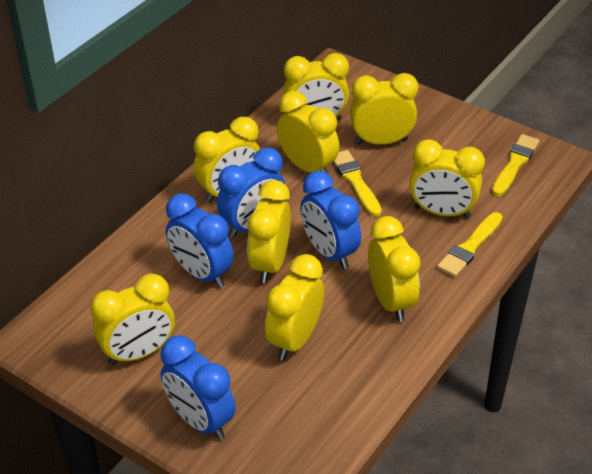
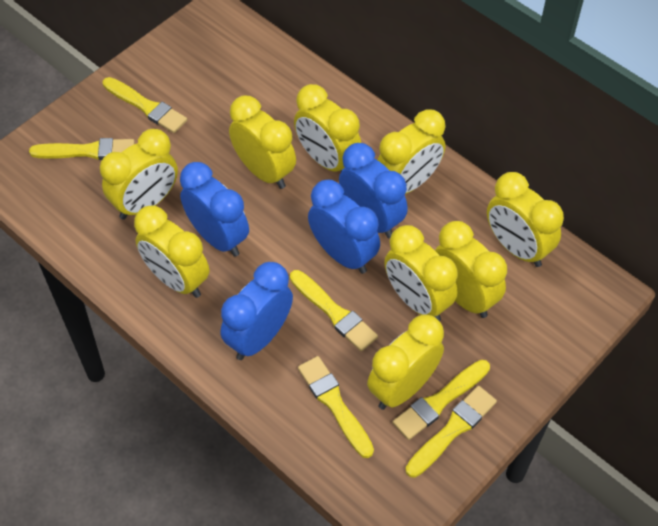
yellow brush: [333,150,382,216] [437,212,503,277] [492,134,540,196] = 3 -> [29,138,135,160] [103,77,187,133] [290,270,378,351] [298,356,374,458] [393,360,490,440] [406,386,497,478] = 6

